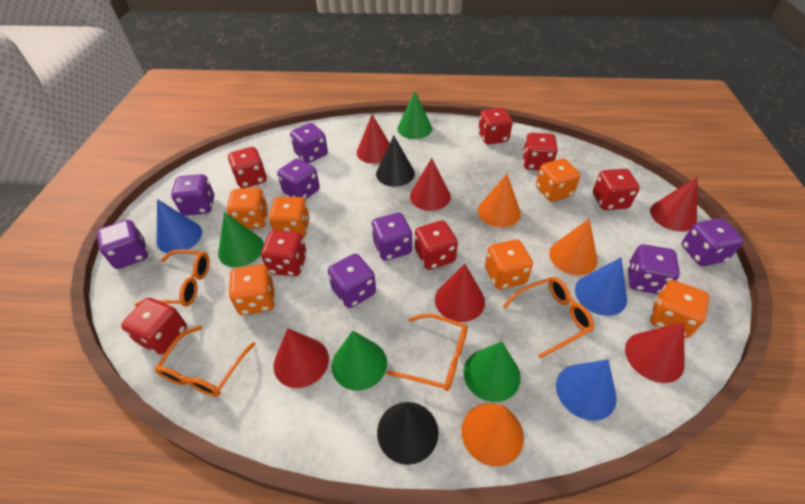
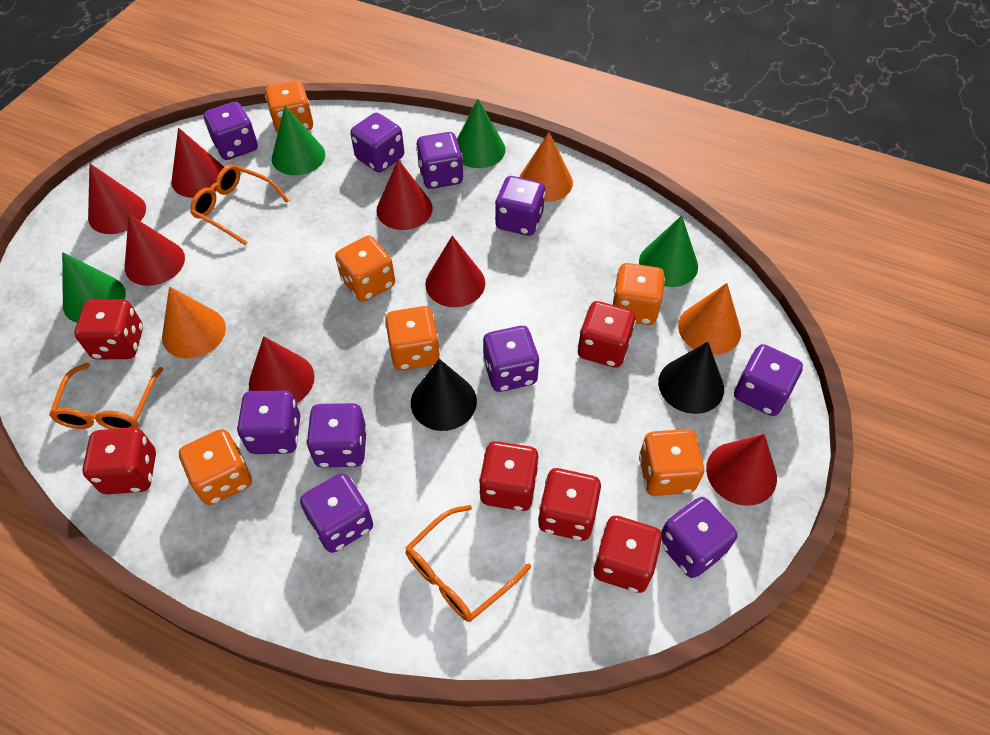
blue cone: [157,199,202,253] [556,360,617,421] [575,257,627,316] = 3 -> none = 0
orange glasses: [135,250,210,307] [155,325,255,397] [386,314,468,391] [502,277,594,358] = 4 -> [49,362,163,429] [190,164,289,246] [406,505,531,622] = 3
purple dice: [97,220,148,269] [171,174,214,216] [277,158,320,200] [290,123,328,163] [328,254,376,308] [371,213,412,261] [627,244,680,294] [682,218,744,266] = 8 -> [204,102,258,160] [237,390,300,454] [300,473,373,553] [306,403,367,467] [350,113,404,173] [416,132,463,189] [483,326,540,392] [495,176,545,236] [661,497,738,578] [734,344,803,416] = 10
red cone: [273,328,329,388] [357,115,390,164] [410,158,451,211] [435,264,485,322] [625,322,684,383] [650,177,698,231] = 6 -> [88,164,146,234] [125,214,185,286] [171,128,224,198] [249,336,314,403] [377,159,433,230] [425,236,485,307] [706,434,777,506] = 7
red dice: [121,298,187,354] [228,147,267,188] [261,230,307,276] [415,220,458,270] [478,108,513,145] [522,133,558,170] [593,169,640,210] = 7 -> [75,300,143,360] [82,428,156,494] [479,441,539,511] [538,468,601,541] [578,301,636,368] [593,516,662,593] = 6

